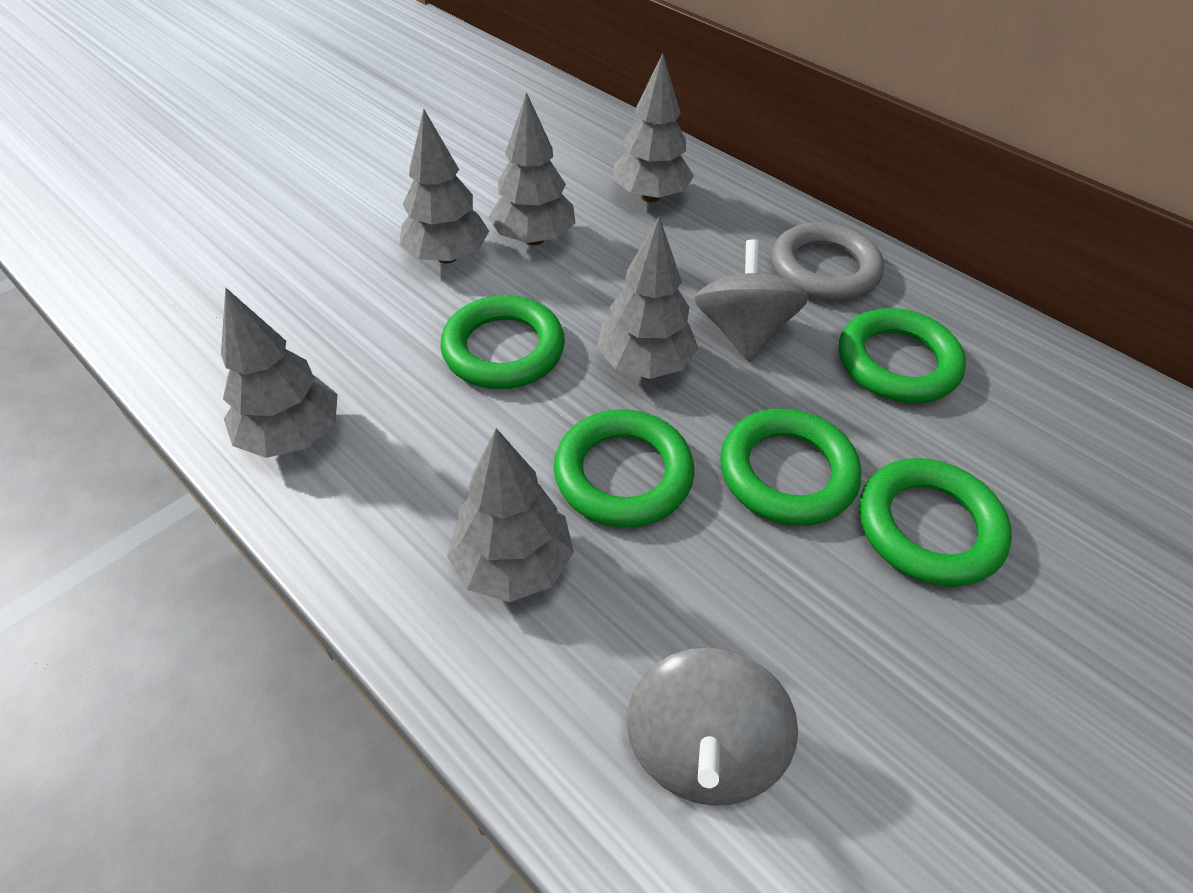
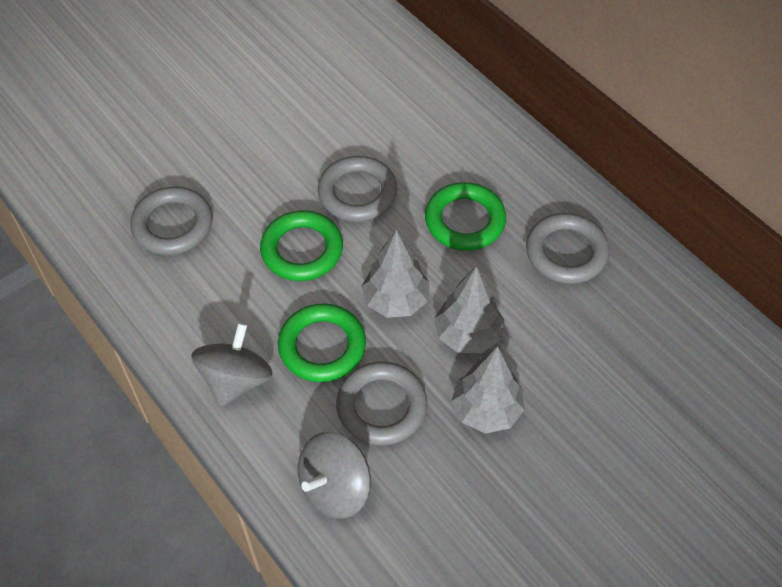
green ring: [440,295,565,389] [554,409,694,528] [720,408,862,526] [839,308,966,403] [859,458,1012,587] = 5 -> [260,210,343,281] [278,303,366,382] [425,182,506,251] = 3
grey ring: [771,222,884,302] = 1 -> [130,186,212,255] [318,156,398,222] [336,362,427,446] [526,213,609,284] = 4
grey tree: [221,287,338,458] [399,109,489,264] [447,428,574,602] [488,92,575,246] [597,216,698,379] [613,53,694,202] = 6 -> [361,229,430,318] [434,266,504,353] [451,346,525,434] = 3

